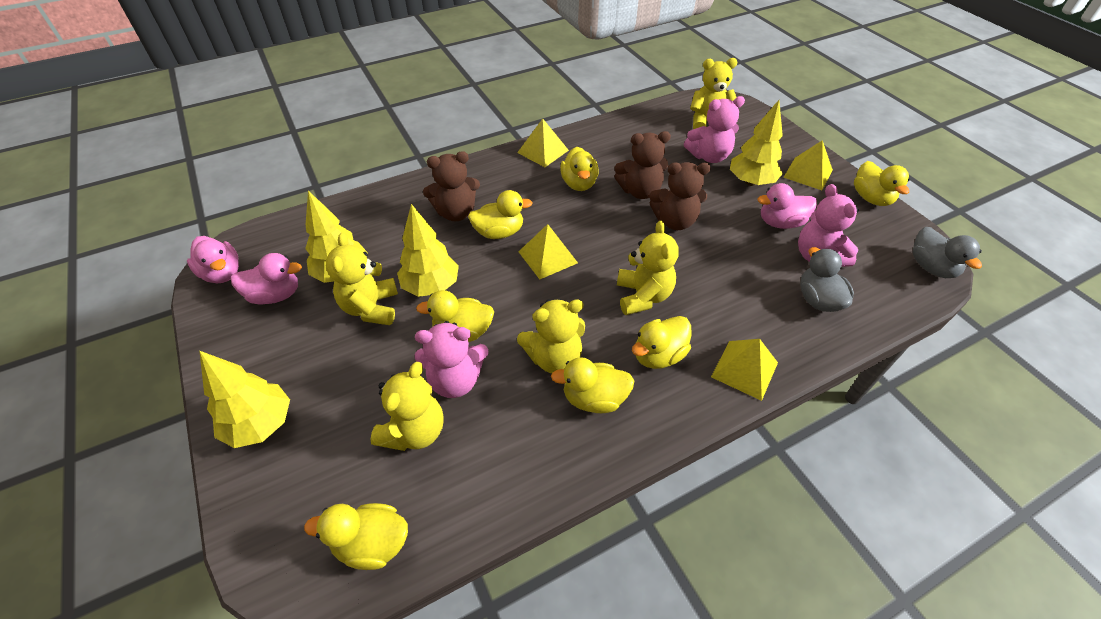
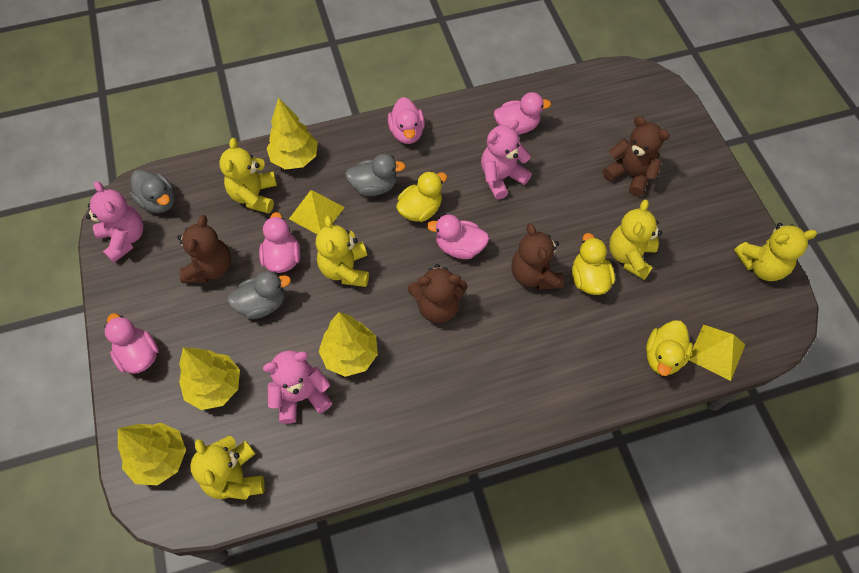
brown teddy bear: [423,151,480,221] [614,131,671,199] [649,162,711,230] = 3 -> [177,215,231,283] [408,264,467,323] [511,223,564,290] [603,116,670,197] = 4
grey duck: [800,247,854,312] [912,227,982,278] = 2 -> [130,170,174,213] [227,271,291,319] [345,154,405,196] = 3
pink duck: [187,236,239,283] [231,253,302,304] [757,183,817,229] = 3 -> [105,313,159,374] [259,212,300,273] [388,97,425,144] [427,214,489,259] [494,92,551,135] = 5
yellow duck: [304,503,408,570] [416,290,494,342] [468,190,533,239] [551,357,634,413] [560,147,599,191] [632,316,691,369] [854,161,910,206] = 7 -> [396,171,447,222] [572,233,615,295] [646,320,693,376] = 3
yellow pyramid: [517,119,569,167] [518,224,578,279] [711,339,778,401] [784,140,833,190] = 4 -> [289,190,345,234] [689,325,745,381] = 2

